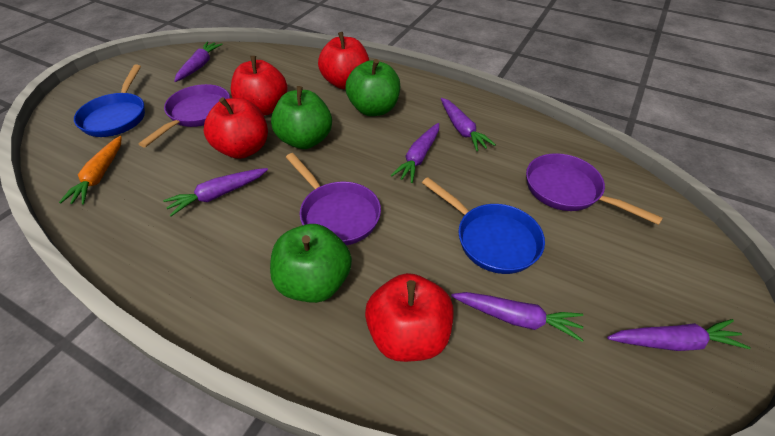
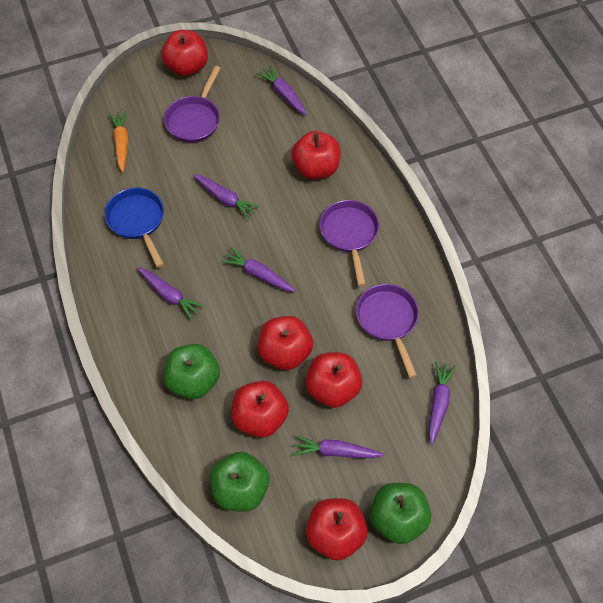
blue pan: [74,65,145,137] [422,177,545,274] = 2 -> [105,188,164,267] = 1
red apple: [203,97,268,159] [231,56,288,115] [318,32,369,89] [365,273,454,362] = 4 -> [161,30,208,76] [232,381,289,438] [258,316,313,370] [291,131,341,179] [306,352,363,408] [306,498,368,560] = 6

